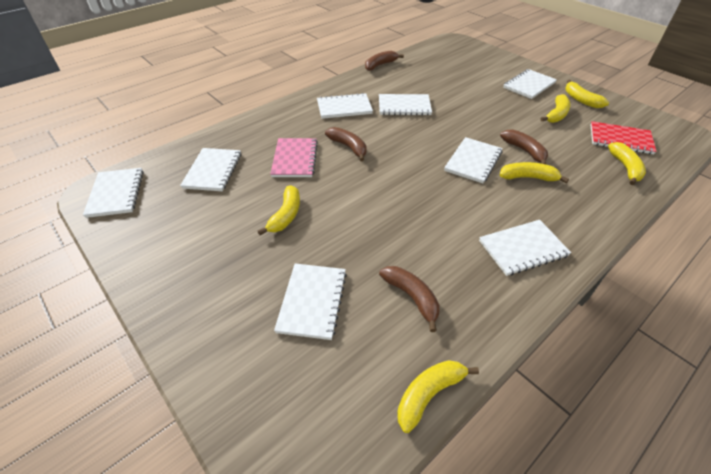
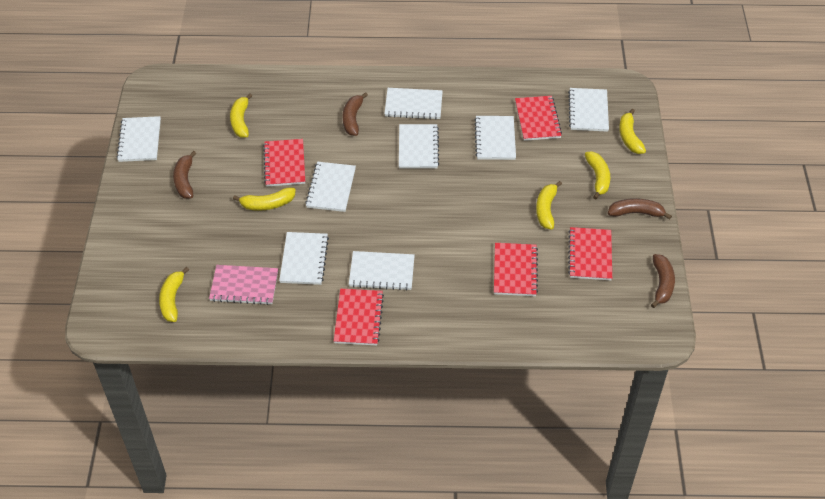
red notebook: [590,121,657,154] = 1 -> [263,139,305,187] [334,289,384,346] [494,243,538,296] [515,96,562,141] [568,227,612,280] = 5

